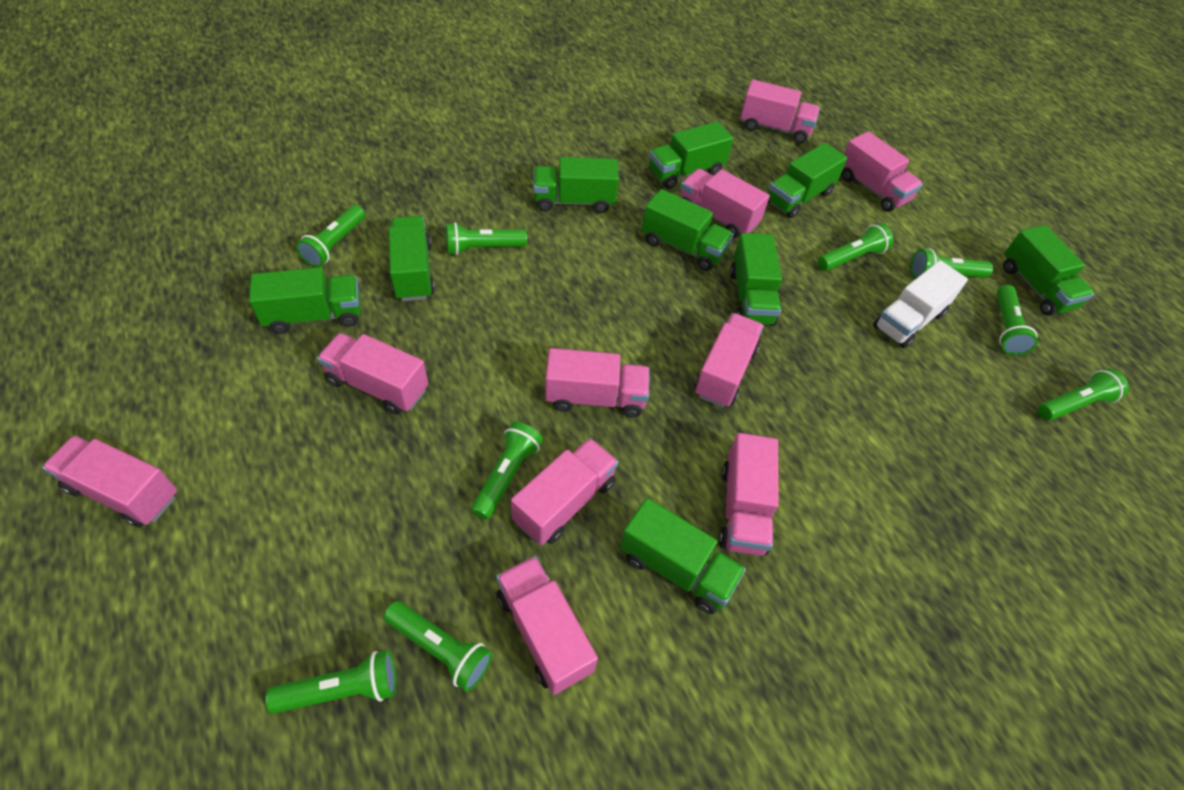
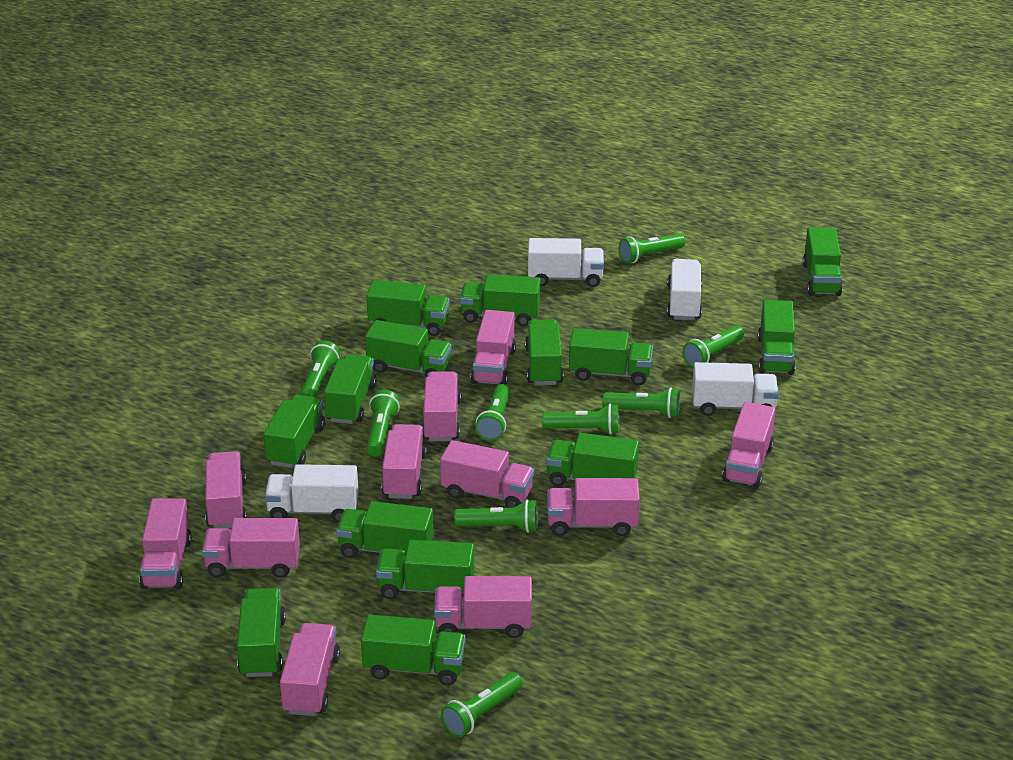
green truck: [249,267,361,334] [389,216,435,301] [534,157,619,213] [620,498,746,614] [642,189,734,271] [649,121,733,189] [730,233,782,326] [767,143,847,218] [1003,225,1094,316] = 9 -> [237,588,286,677] [264,395,325,468] [324,354,377,424] [336,501,434,558] [361,615,466,685] [365,320,452,378] [367,280,450,336] [376,540,474,599] [460,274,541,326] [525,319,563,385] [546,433,639,486] [569,328,653,385] [758,300,796,375] [803,227,843,296] = 14
pink truck: [42,436,177,527] [317,333,428,415] [496,556,598,695] [511,438,619,545] [545,348,650,418] [680,169,770,238] [694,313,764,407] [719,433,779,556] [740,80,820,143] [841,131,923,212] = 10 -> [139,498,192,589] [202,518,300,578] [205,451,247,528] [280,623,340,716] [382,424,427,499] [422,372,461,441] [434,576,532,638] [440,440,534,508] [470,310,516,385] [547,478,640,536] [722,402,776,488] = 11
white truck: [873,260,968,348] = 1 -> [265,464,359,522] [528,238,604,287] [667,259,702,320] [692,362,779,416] = 4

